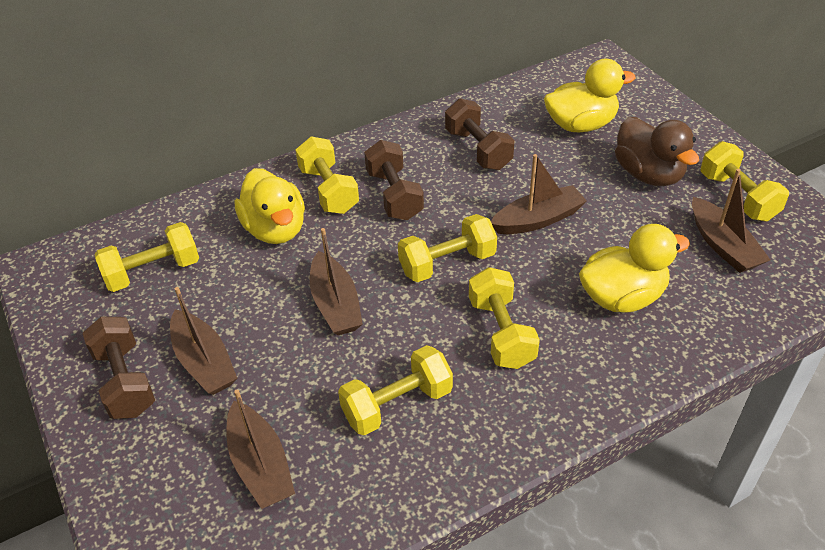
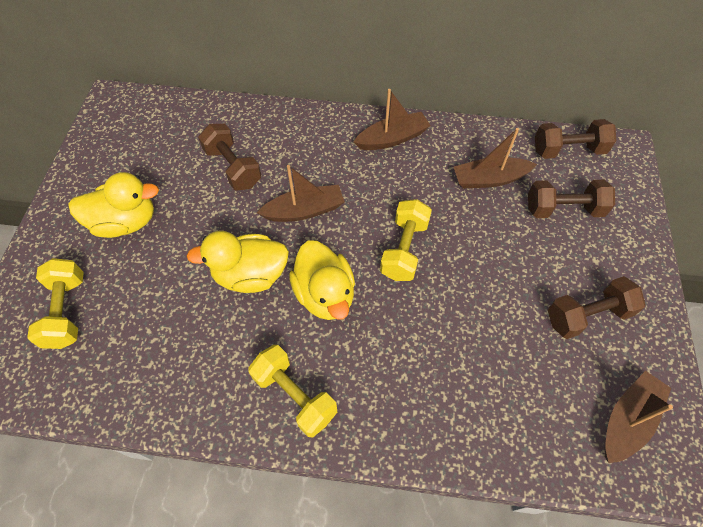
brown boat: [170,287,237,395] [227,389,295,509] [310,228,363,335] [491,154,587,234] [692,169,770,273] = 5 -> [257,165,345,222] [354,89,431,150] [454,128,537,188] [605,371,673,463] = 4
brown duck: [615,117,699,186] = 1 -> none = 0
brown dumbbell: [83,316,155,419] [364,140,424,220] [445,98,515,170] = 3 -> [198,124,261,190] [528,180,615,218] [535,119,616,159] [548,276,646,339] = 4
yellow dumbbell: [94,222,199,292] [296,136,359,214] [338,345,453,436] [398,214,497,282] [469,267,540,369] [701,141,789,221] = 6 -> [27,258,84,349] [248,345,337,437] [380,199,432,281] = 3

